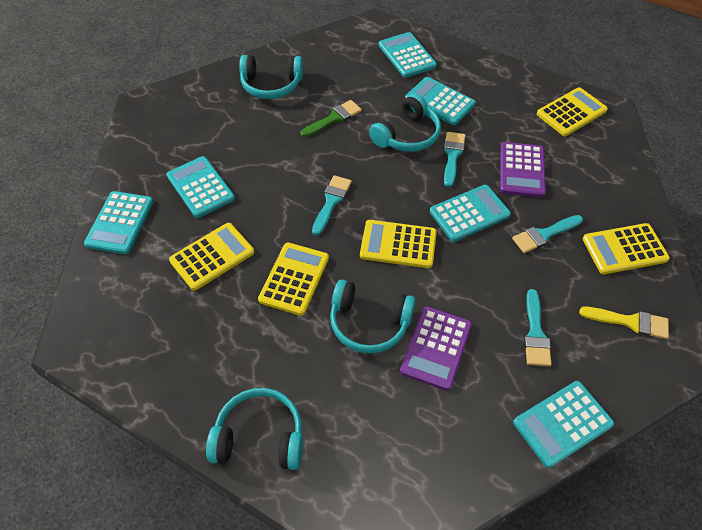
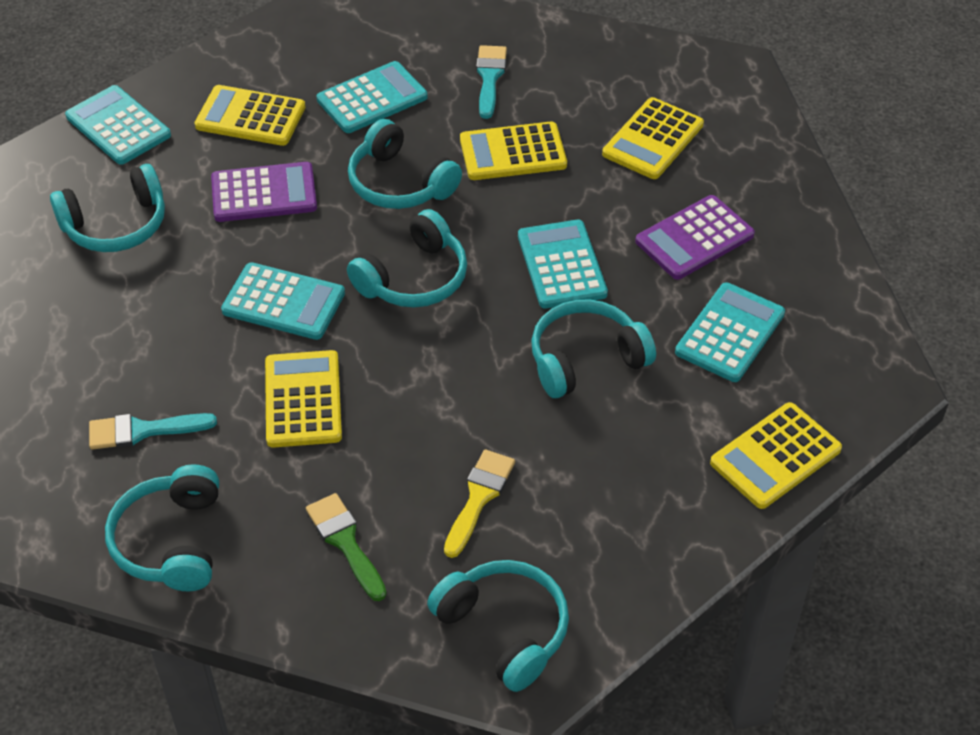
turquoise brush: [312,175,352,235] [444,132,465,187] [512,215,583,253] [524,289,552,366] = 4 -> [89,413,217,450] [476,45,507,119] = 2
turquoise calculator: [84,191,153,254] [166,156,235,218] [379,32,437,78] [405,77,476,125] [430,185,511,242] [513,381,614,468] = 6 -> [65,85,171,165] [221,262,345,340] [317,61,428,133] [518,220,608,309] [675,282,785,382] = 5
turquoise headphones: [206,388,303,470] [239,55,303,99] [330,279,416,353] [369,93,441,152] = 4 -> [50,164,165,252] [105,464,219,591] [347,209,467,308] [348,119,462,209] [427,560,569,692] [531,299,656,398] = 6

